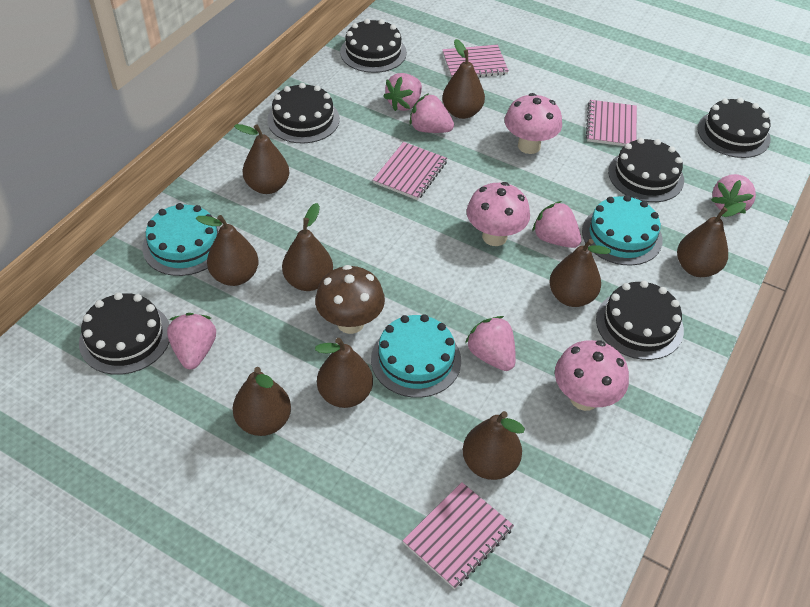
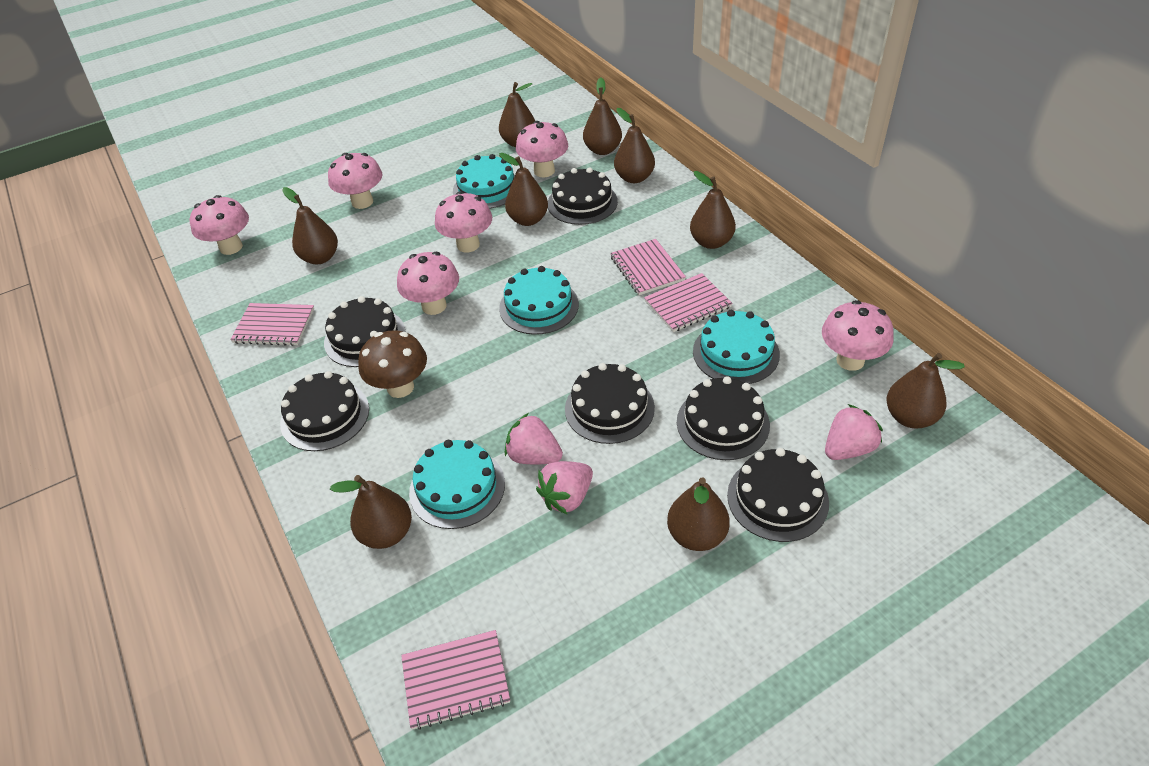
pink mushroom: [467,182,530,246] [505,93,562,154] [555,340,629,411] = 3 -> [190,195,249,255] [328,153,382,209] [397,252,459,315] [435,191,492,252] [516,121,568,178] [822,300,894,371] = 6
pink strawberry: [167,313,216,369] [383,73,422,111] [409,94,454,133] [465,316,516,371] [532,201,581,248] [711,174,756,214] = 6 -> [505,413,563,465] [536,461,593,515] [825,404,883,460] = 3
turquoise cake: [142,203,221,276] [371,314,461,398] [582,195,663,265] = 3 -> [409,440,505,529] [453,154,515,209] [499,266,579,335] [693,310,780,384] = 4

